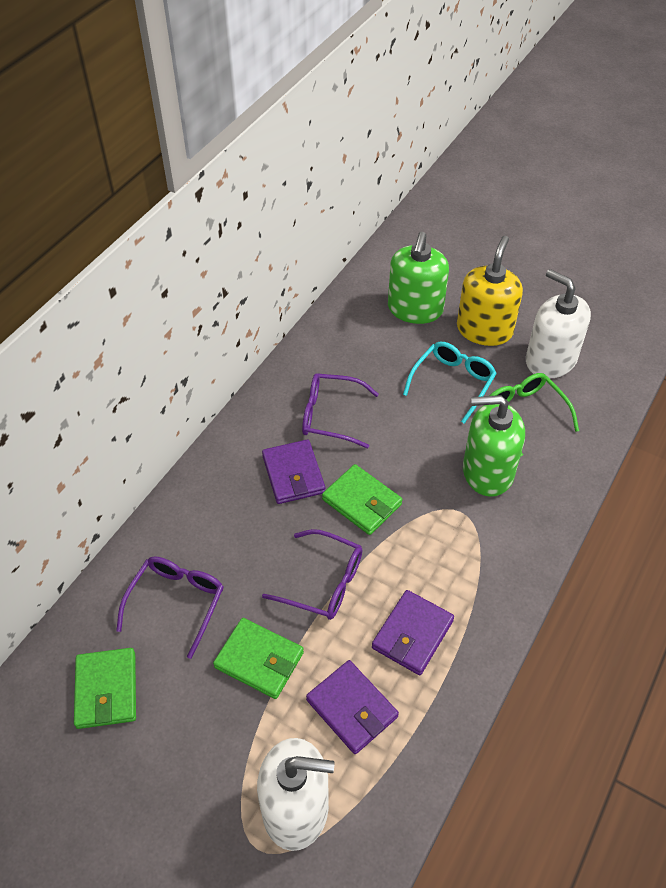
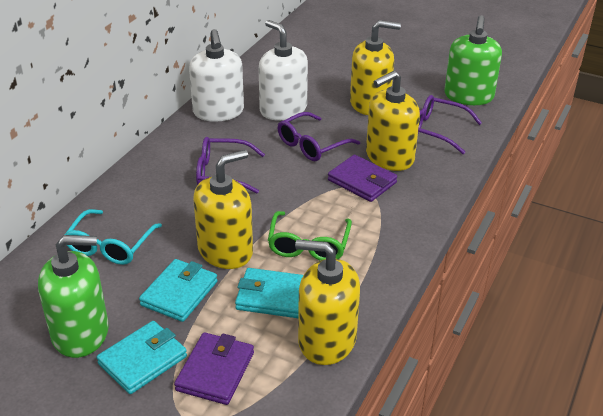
green wallet: [74,648,136,729] [213,618,304,699] [322,464,403,535] = 3 -> none = 0
purple wallet: [262,439,325,504] [306,660,399,754] [372,590,454,675] = 3 -> [174,332,254,405] [328,155,397,202] = 2
turquoise wallet: none = 0 -> [97,321,187,394] [139,259,218,322] [235,268,303,318] = 3
yellow soap dispenser: [457,236,523,346] = 1 -> [193,150,253,269] [295,240,360,365] [350,20,401,115] [366,71,420,171] = 4

